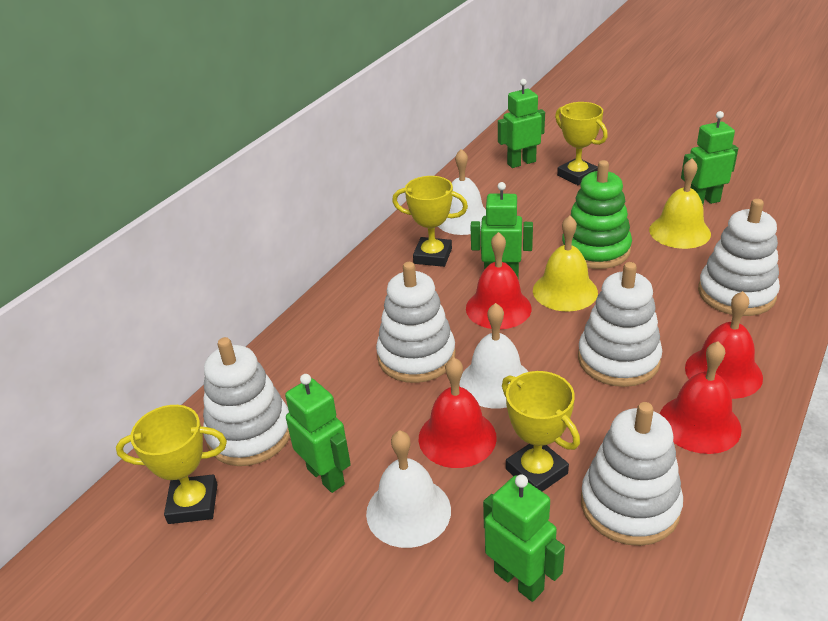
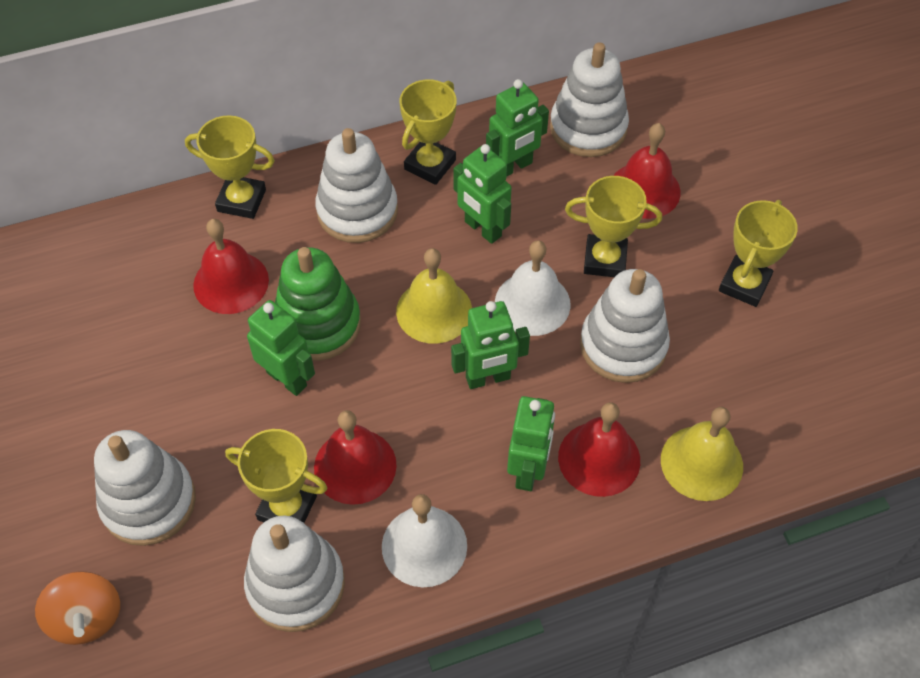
orange spinning top: none = 0 -> [35,571,120,645] = 1
white bell: [366,430,451,548] [438,149,486,235] [460,303,528,408] = 3 -> [382,494,467,587] [495,240,571,336] = 2
yellow trophy: [116,405,227,524] [392,176,468,267] [502,371,580,492] [555,102,608,185] = 4 -> [185,115,275,219] [225,429,327,523] [400,80,456,185] [565,176,662,277] [719,200,798,307] = 5

